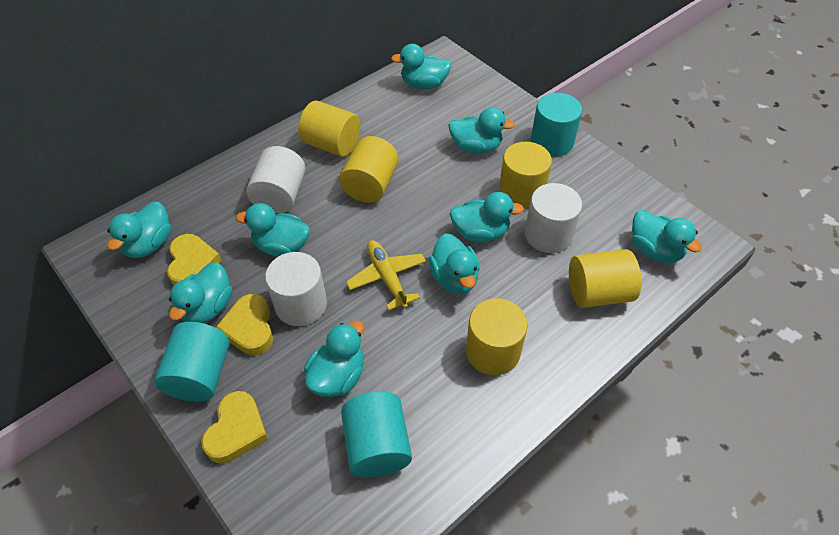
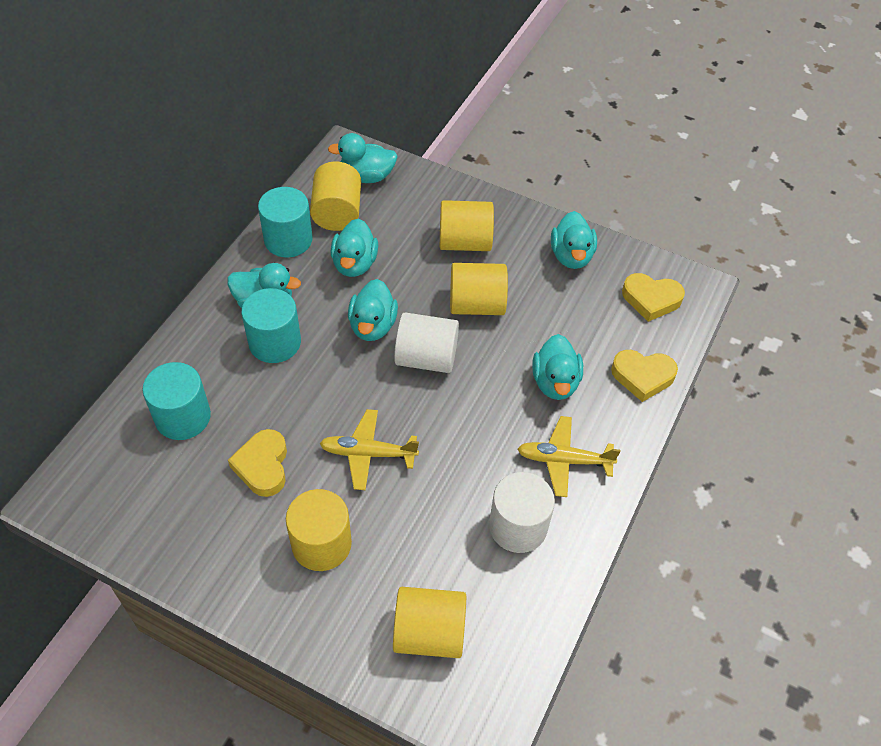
turquoise duck: [107,201,171,258] [169,262,232,323] [236,203,310,257] [304,321,364,397] [391,44,452,89] [429,233,480,294] [448,107,515,154] [450,192,524,242] [632,210,702,263] = 9 -> [227,263,301,308] [328,133,398,183] [330,218,378,277] [348,279,398,341] [532,334,583,400] [551,211,597,269] = 6
white cylinder: [246,146,306,214] [265,252,327,326] [525,183,582,253] = 3 -> [394,312,459,373] [489,472,555,553] = 2
yellow plane: [346,240,426,310] = 1 -> [319,409,419,490] [517,416,621,497] = 2

